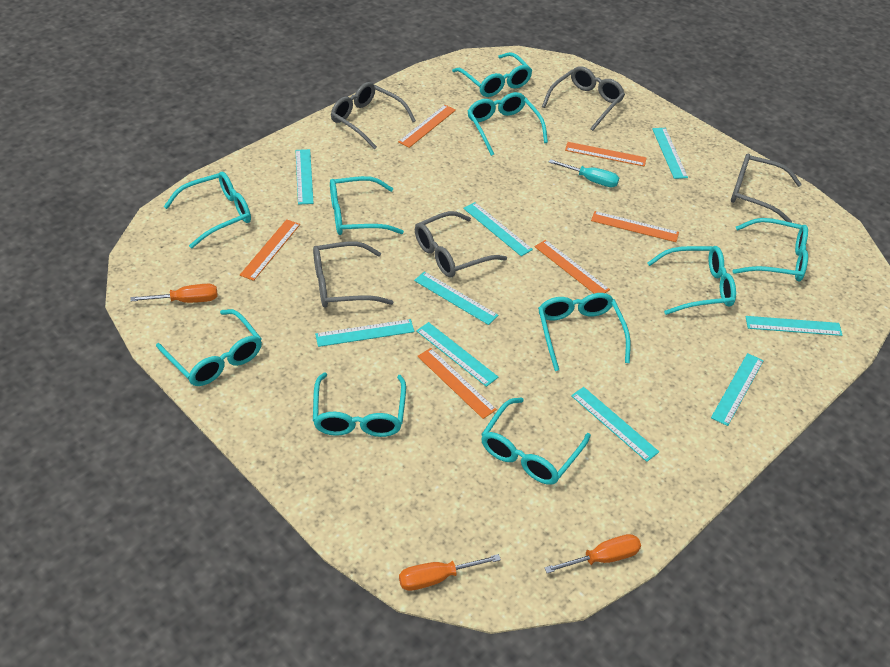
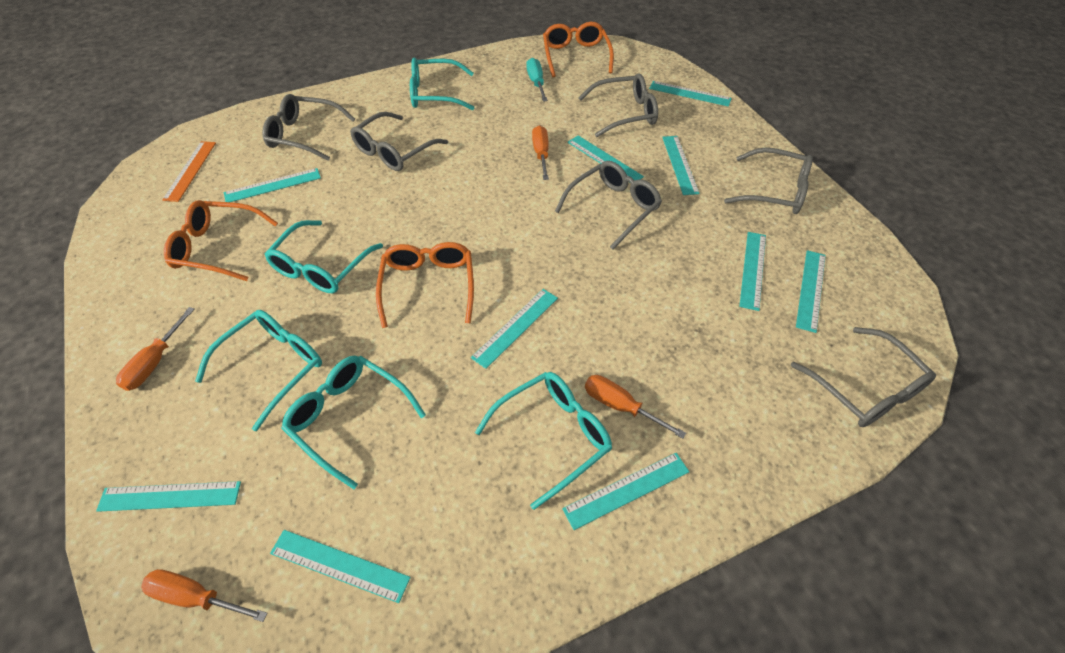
grey glasses: [313,242,393,308] [331,82,416,150] [415,211,507,277] [542,66,625,131] [731,153,802,223] = 5 -> [262,94,355,161] [350,112,448,171] [555,161,662,250] [579,73,658,137] [724,147,813,214] [791,327,936,427] = 6
orange glasses: none = 0 -> [164,200,278,281] [376,242,474,328] [543,22,614,77] = 3
orange ruler: [240,219,300,281] [398,105,456,148] [418,348,497,419] [534,240,610,293] [565,142,647,167] [591,211,679,242] = 6 -> [162,141,216,202] = 1
orange screwdriver: [130,284,218,303] [399,554,501,591] [544,534,641,573] = 3 -> [116,307,195,391] [141,569,267,622] [532,125,549,180] [585,375,686,439] = 4
turquoise glasses: [156,309,262,386] [164,172,251,248] [313,373,406,437] [330,176,404,235] [452,52,532,97] [468,92,548,156] [481,397,591,485] [538,293,631,371] [647,246,736,315] [733,218,808,281] = 10 -> [195,310,322,431] [264,220,383,293] [281,355,426,489] [410,58,474,110] [475,372,612,510] = 5
turquoise ruler: [295,149,314,205] [315,319,415,347] [414,271,498,325] [416,322,498,387] [463,202,533,256] [571,387,659,462] [652,128,688,179] [711,353,764,426] [745,316,842,336] = 9 -> [96,481,241,512] [224,168,321,202] [270,530,411,603] [471,289,558,369] [562,453,689,530] [568,135,644,182] [649,81,732,107] [662,136,700,195] [739,232,766,311] [796,250,826,333] = 10

